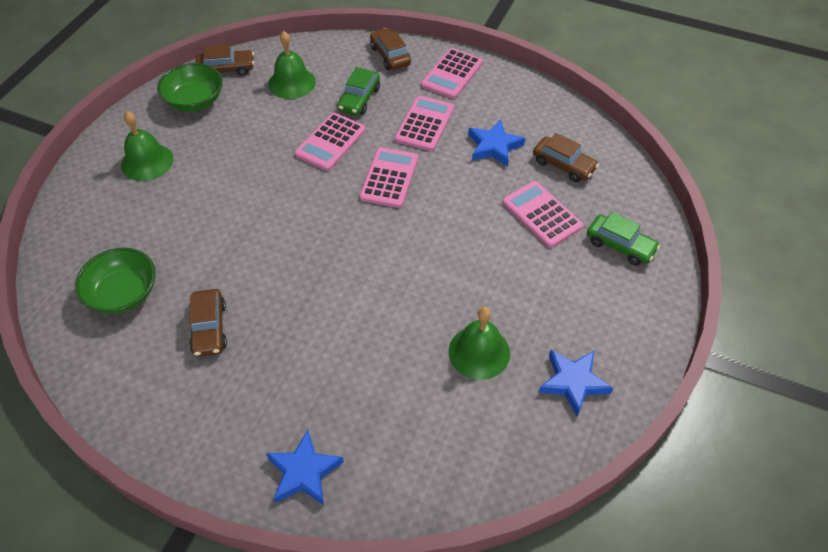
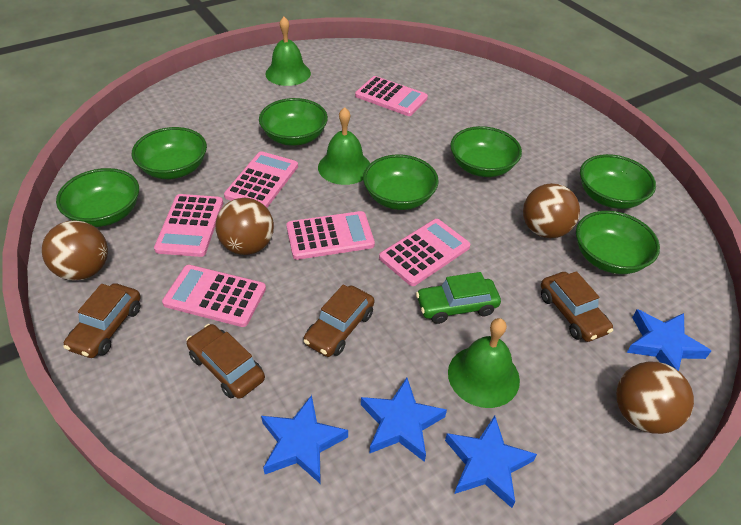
blue star: [266,430,344,505] [468,119,525,167] [538,350,613,417] = 3 -> [261,395,348,484] [361,378,447,462] [445,416,537,508] [627,309,711,371] = 4
brown ball: none = 0 -> [42,221,108,281] [215,198,274,255] [523,183,580,238] [616,362,694,434] = 4
green bowl: [75,248,156,314] [157,63,223,112] = 2 -> [56,168,139,227] [132,127,207,179] [259,98,328,146] [363,154,439,210] [450,126,522,177] [576,211,660,274] [580,154,656,209] = 7
green car: [338,67,380,115] [587,212,660,266] = 2 -> [416,272,501,324] = 1
pink calculator: [295,113,366,171] [359,147,418,208] [395,95,454,151] [421,48,483,99] [503,181,583,248] = 5 -> [154,194,223,257] [162,265,266,327] [224,151,298,208] [286,211,375,260] [355,76,428,116] [379,219,470,286] = 6

